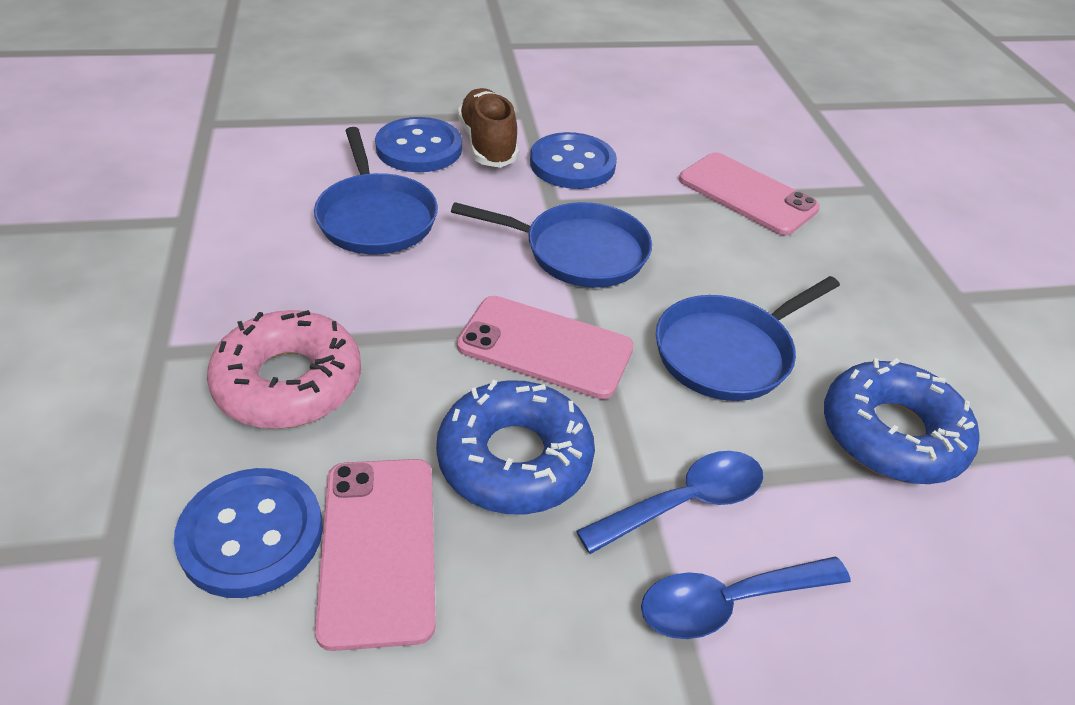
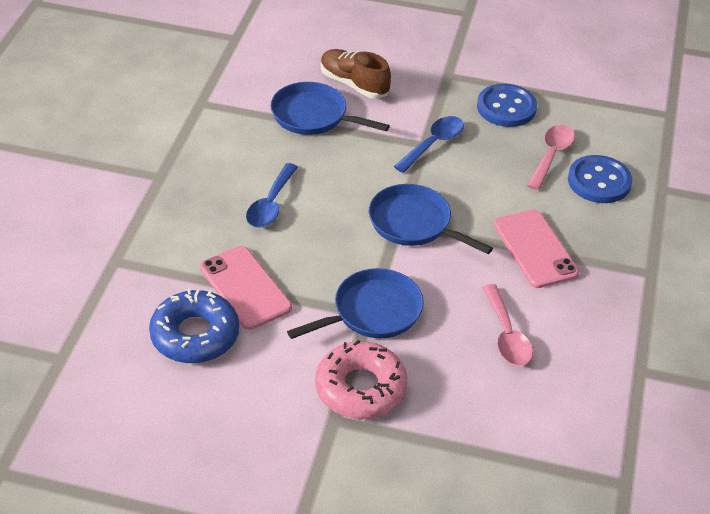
blue button: [174,468,323,598] [375,117,462,172] [530,132,617,189] = 3 -> [477,84,537,127] [568,155,632,203] = 2
blue donut: [436,380,595,515] [824,358,979,484] = 2 -> [149,289,239,363] = 1
pink phone: [315,459,436,651] [457,296,634,399] [679,152,820,236] = 3 -> [200,246,292,330] [494,210,579,288] = 2
pink spoon: none = 0 -> [482,284,533,366] [527,125,575,190] = 2

